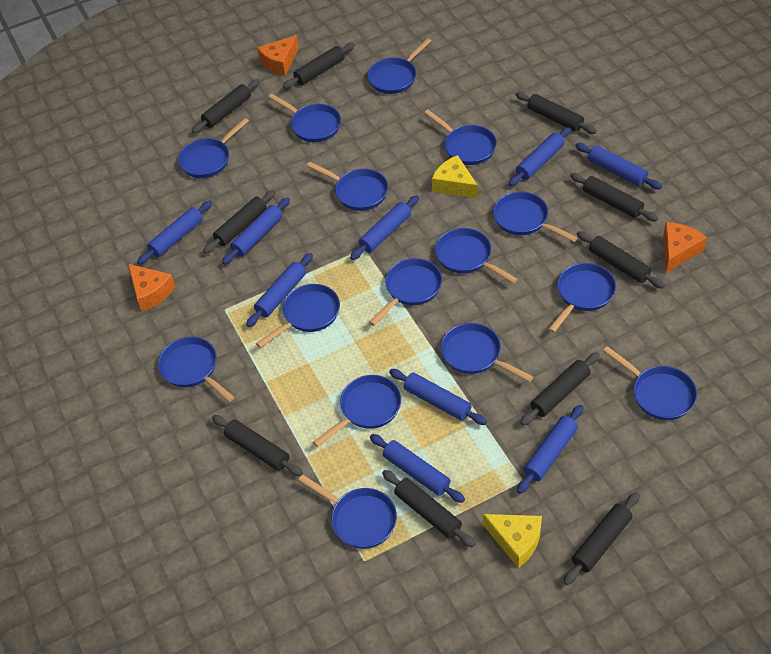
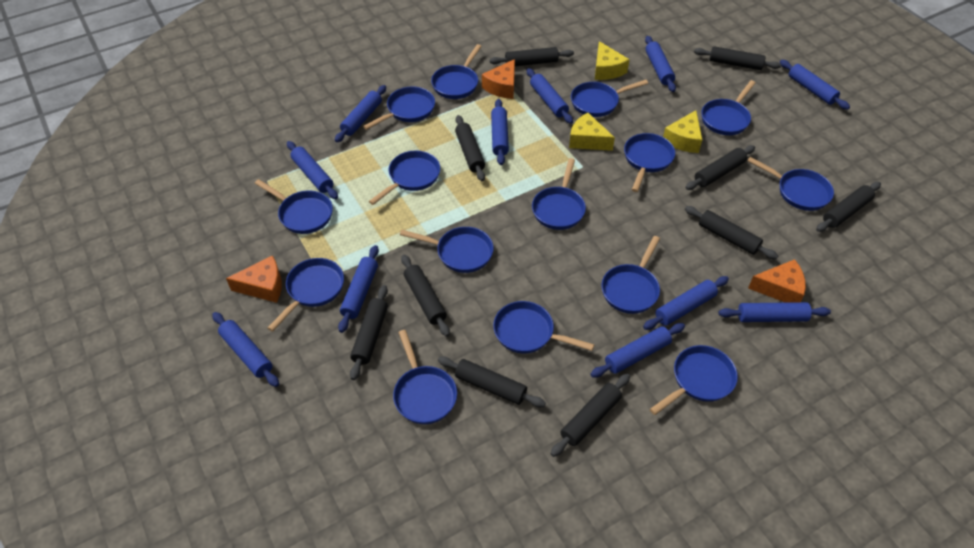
blue rolling pin: [137,201,212,265] [222,197,290,265] [246,253,313,327] [350,195,419,260] [370,434,465,503] [389,369,487,425] [509,127,571,186] [517,405,583,494] [575,143,662,189] = 9 -> [212,312,279,387] [287,141,338,199] [335,85,386,143] [338,245,379,333] [491,99,509,165] [527,68,573,124] [591,323,685,378] [643,276,729,330] [645,36,676,92] [718,302,831,322] [780,60,850,110] = 11
yellow cheese: [432,155,478,198] [483,514,542,568] = 2 -> [569,113,615,151] [595,41,630,80] [663,110,702,153] = 3

